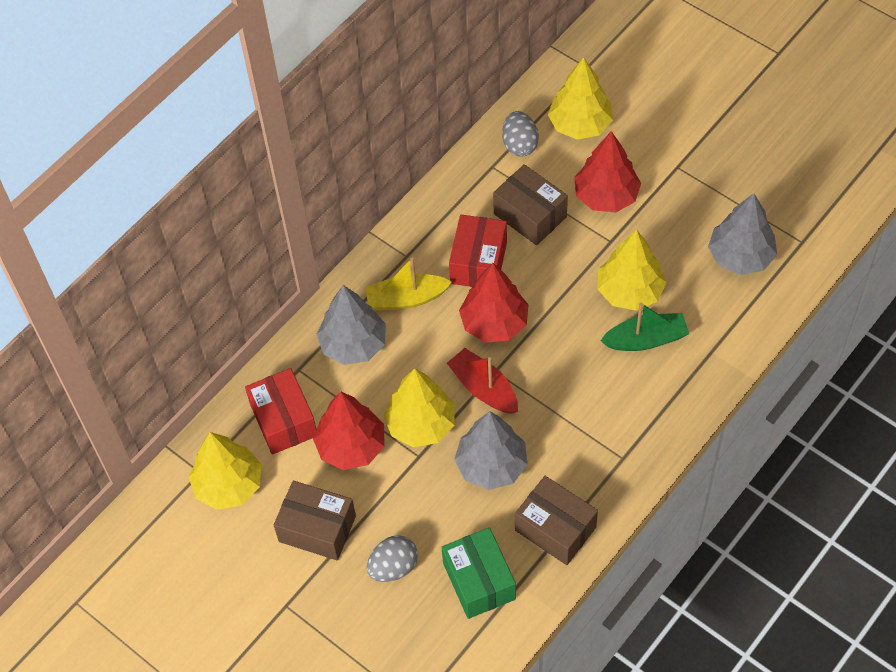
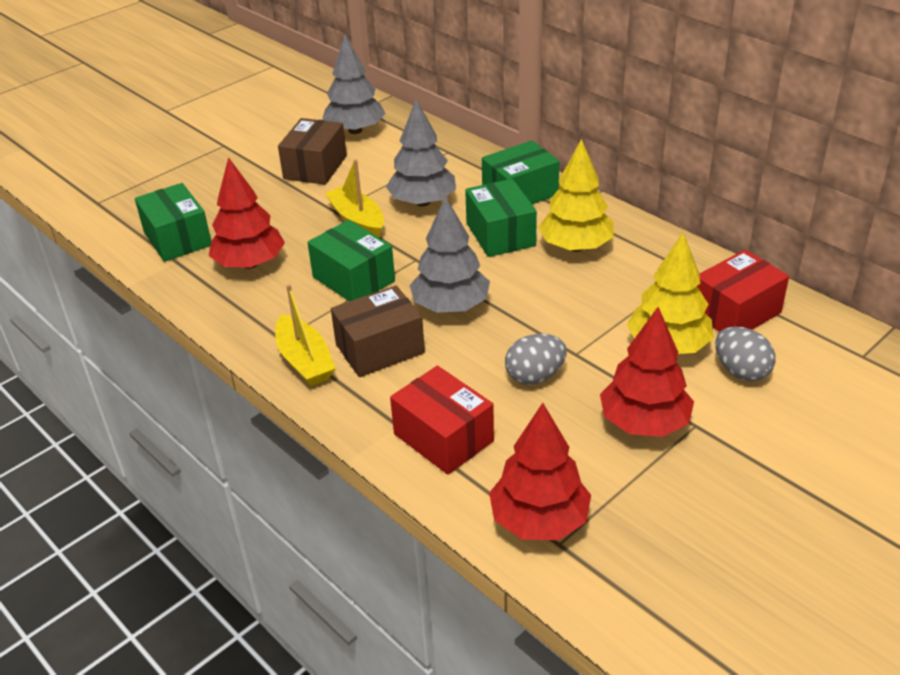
brown box: [274,481,356,560] [493,164,568,245] [515,476,598,565] = 3 -> [278,118,347,185] [331,285,425,377] = 2
green boat: [600,303,689,351] = 1 -> none = 0
green box: [441,528,516,619] = 1 -> [135,183,211,262] [307,220,395,301] [465,179,537,257] [482,140,559,204] = 4
red boat: [447,348,518,414] = 1 -> none = 0
yellow boat: [365,258,452,311] = 1 -> [275,284,336,386] [325,159,384,237] = 2
yellow tree: [189,432,261,510] [383,368,455,447] [548,57,613,140] [597,229,667,311] = 4 -> [538,139,614,252] [627,233,714,354] = 2

